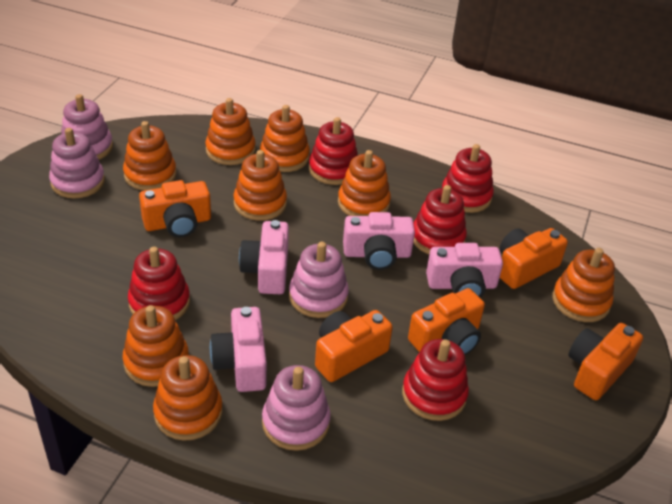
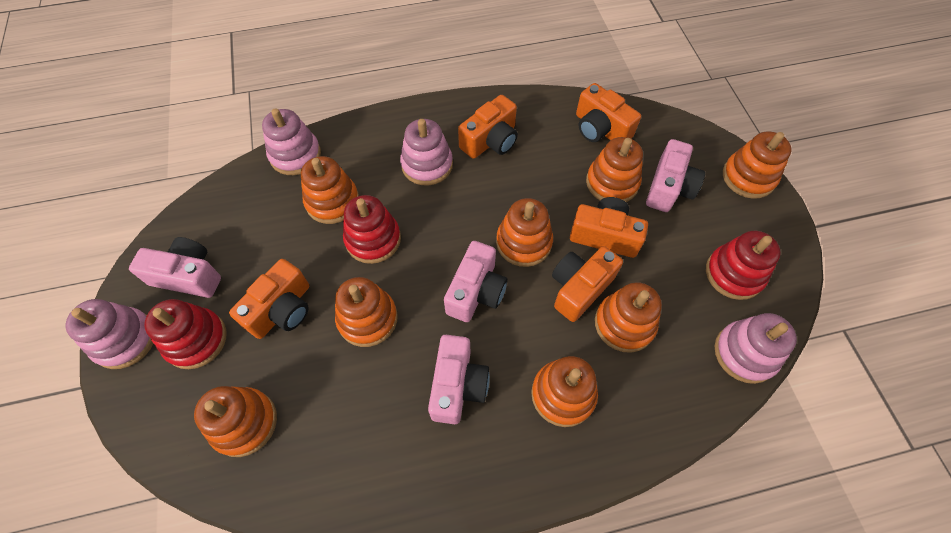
red stacking toy: [128,247,190,320] [309,117,358,185] [402,339,469,421] [413,185,467,254] [442,144,494,213] = 5 -> [144,299,227,369] [343,195,401,264] [706,231,781,300] = 3

